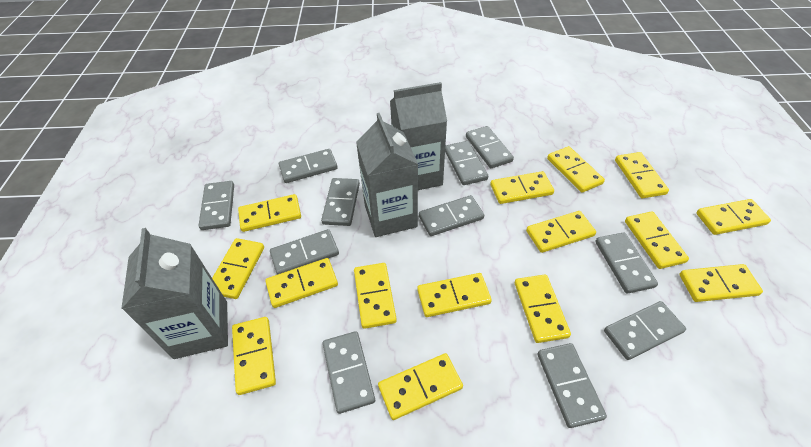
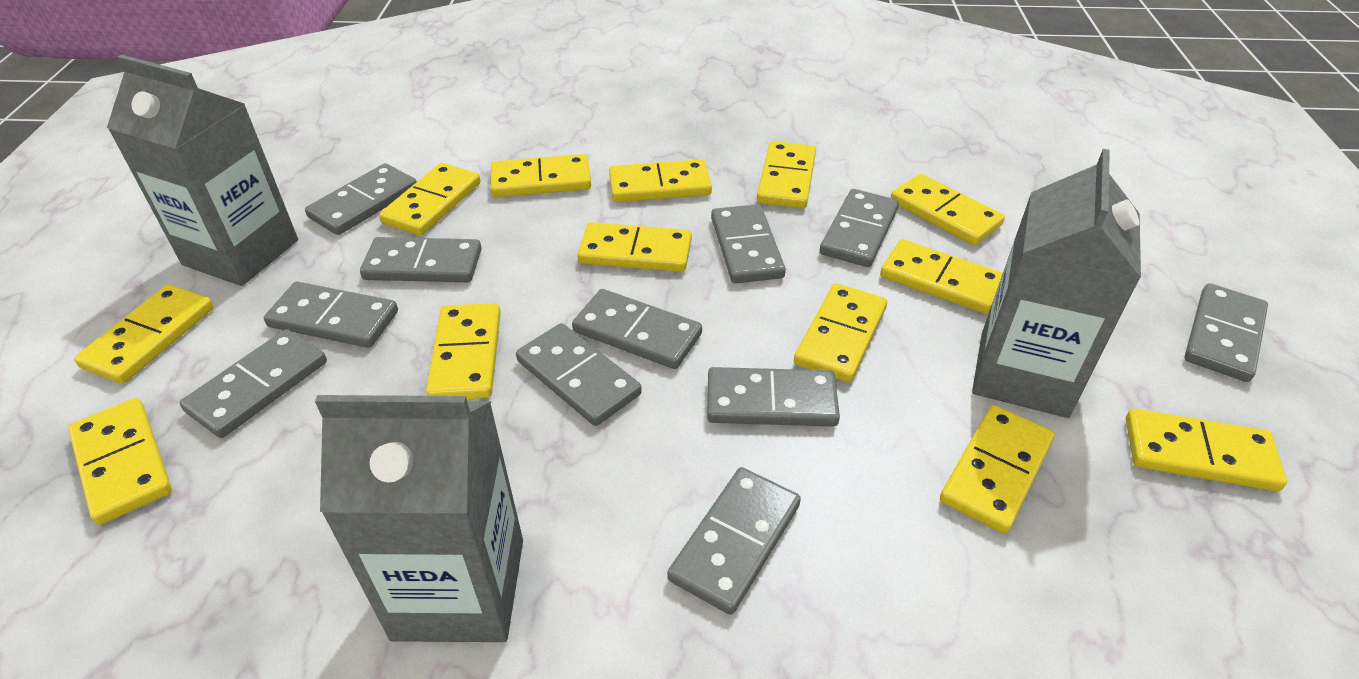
yellow domino: [212,238,264,299] [232,317,276,395] [238,194,301,232] [265,258,338,308] [354,263,397,329] [378,353,463,420] [417,273,492,317] [490,171,554,204] [515,275,571,343] [526,211,596,253] [547,146,605,193] [615,152,669,198] [625,211,689,269] [679,264,763,302] [696,199,771,235] = 15 -> [68,398,172,525] [74,284,214,384] [379,163,481,236] [426,303,501,399] [491,154,591,197] [578,222,692,272] [609,159,712,202] [757,141,816,209] [794,283,887,383] [880,239,1003,314] [891,174,1005,245] [940,405,1055,534] [1126,409,1287,491] = 13

